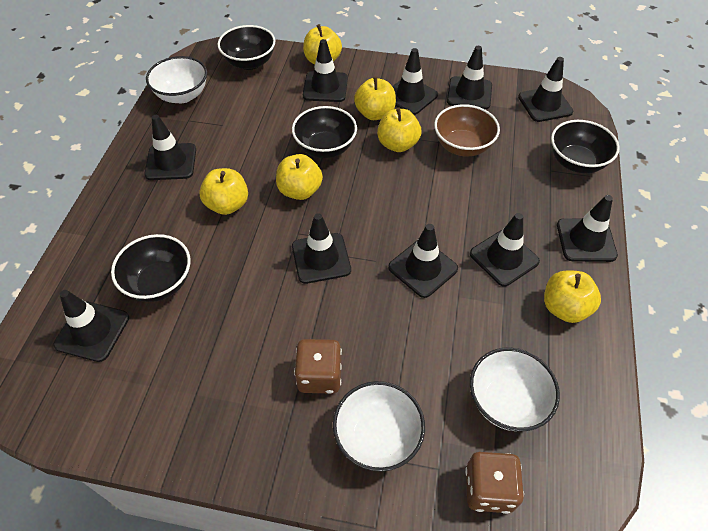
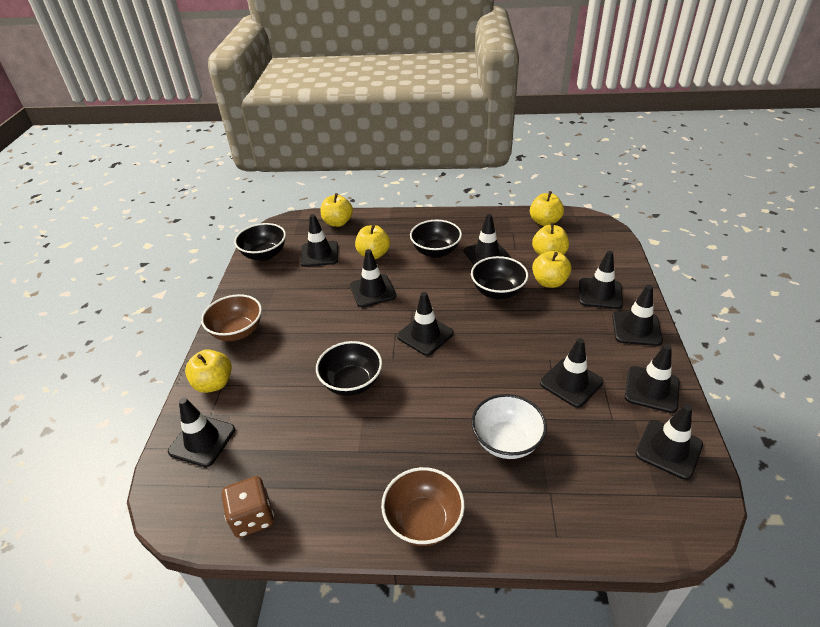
brown bowl: [434,104,500,156] = 1 -> [201,294,262,341] [381,467,465,546] = 2
brown dice: [294,339,342,394] [465,452,524,514] = 2 -> [222,476,274,538] = 1
white bowl: [146,56,207,103] [333,381,425,472] [470,347,560,431] = 3 -> [471,394,547,459] = 1

